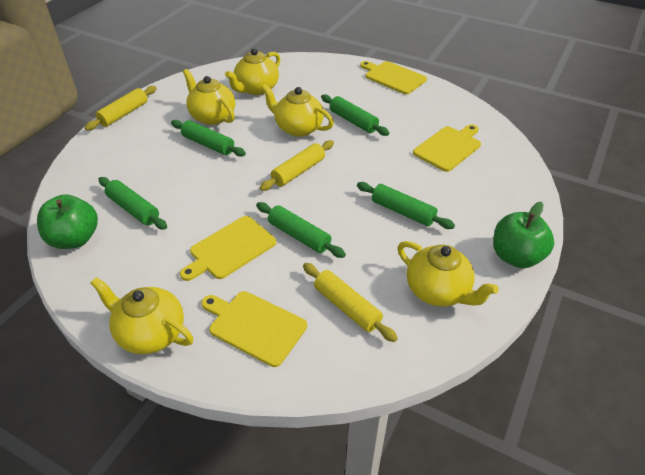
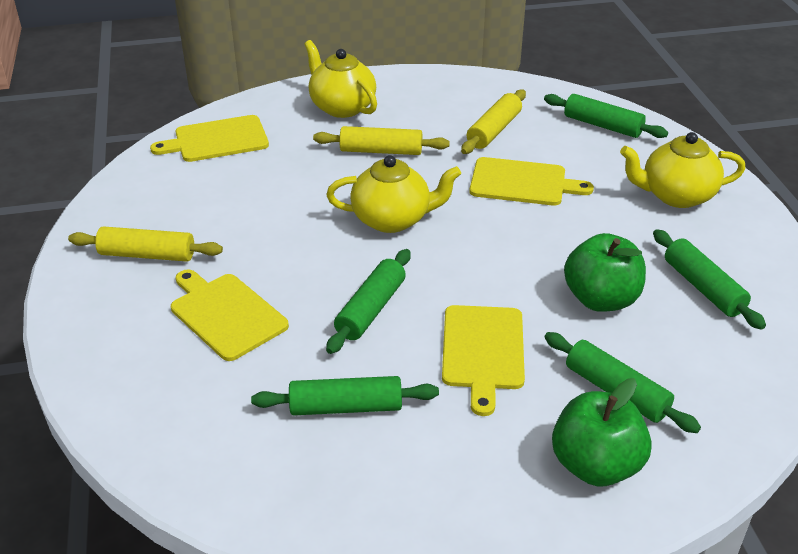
yellow teapot: [90,277,193,354] [183,69,235,125] [225,48,280,95] [261,84,334,137] [398,241,499,307] = 5 -> [304,40,377,118] [326,155,461,233] [620,132,746,208] = 3

